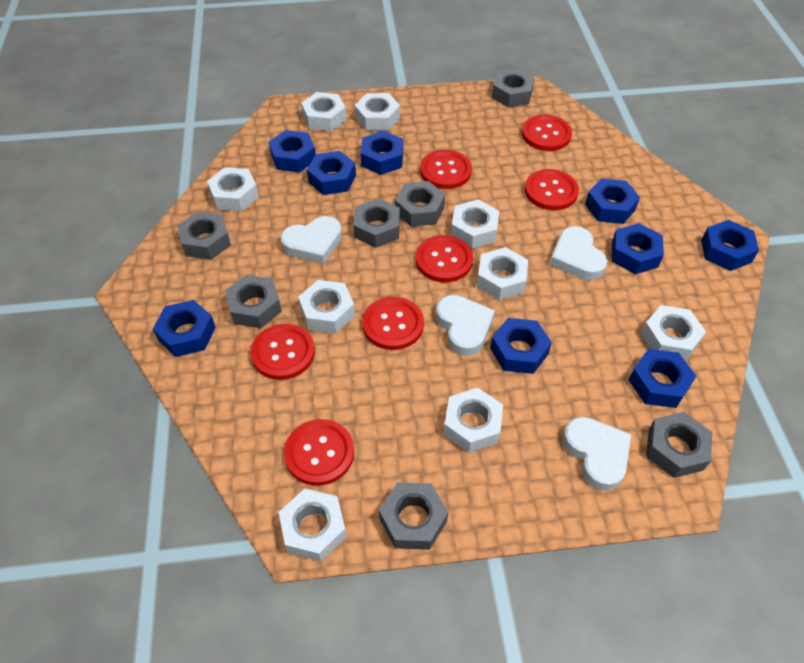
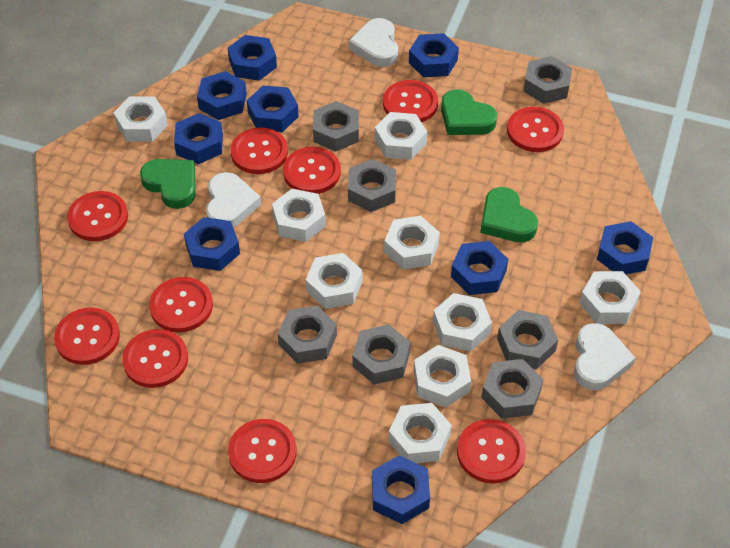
green heart: none = 0 -> [140,159,196,209] [441,89,497,135] [480,187,538,242] = 3
red button: [251,324,315,380] [284,419,354,486] [362,297,424,350] [416,235,473,282] [420,150,472,189] [522,115,572,151] [525,169,579,210] = 7 -> [54,307,120,365] [67,191,128,241] [122,329,188,388] [149,277,213,332] [228,419,297,483] [231,128,288,174] [283,147,341,194] [383,80,438,122] [457,419,526,484] [507,107,564,152] = 10
white heart: [280,216,342,264] [436,295,495,356] [549,226,608,280] [562,417,631,491] = 4 -> [206,172,261,228] [349,18,398,67] [574,323,636,390] = 3

